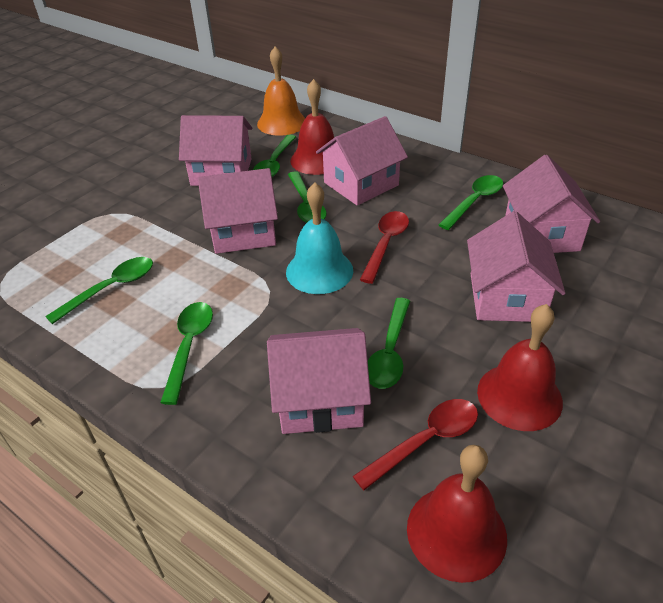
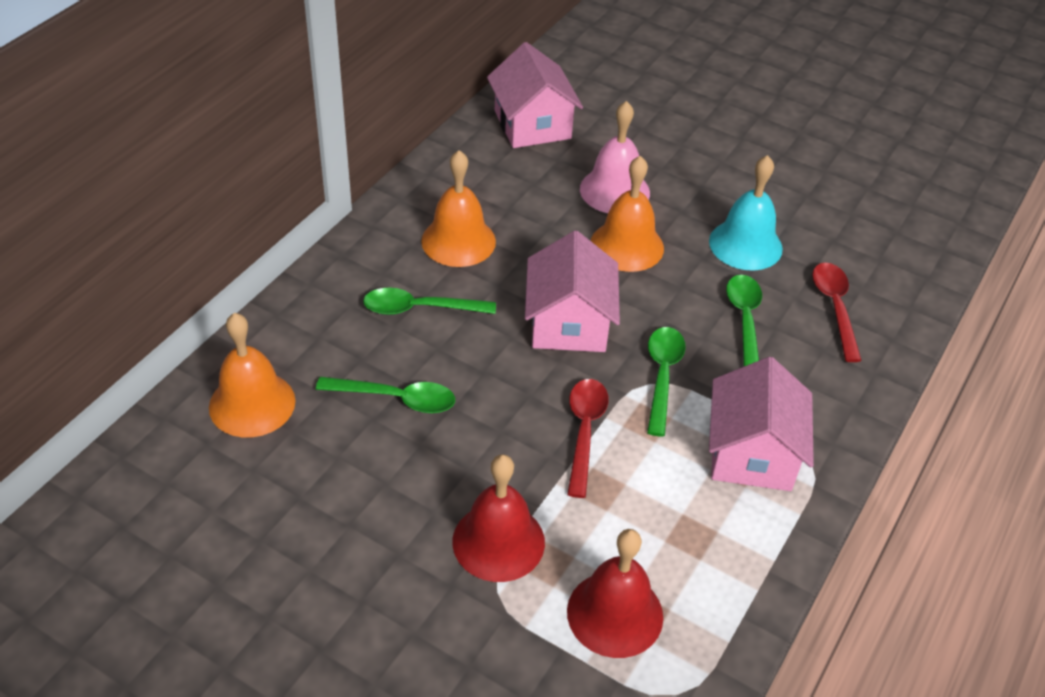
green spoon: [45,257,153,324] [160,302,213,405] [253,135,296,177] [288,171,327,223] [368,298,410,389] [438,175,503,230] = 6 -> [316,377,455,413] [363,288,496,315] [647,327,686,436] [726,275,762,366] = 4
orange bell: [257,46,305,136] = 1 -> [209,313,296,437] [421,150,496,267] [591,156,664,272] = 3
pink bell: none = 0 -> [580,101,650,213] = 1
pink house: [179,115,252,186] [198,168,278,254] [267,328,371,434] [316,116,408,205] [467,211,565,322] [503,155,600,253] = 6 -> [487,42,583,148] [525,231,620,352] [709,357,814,491] = 3
red bell: [290,79,334,175] [407,445,507,583] [477,304,563,431] = 3 -> [452,454,545,582] [567,529,663,658] = 2

